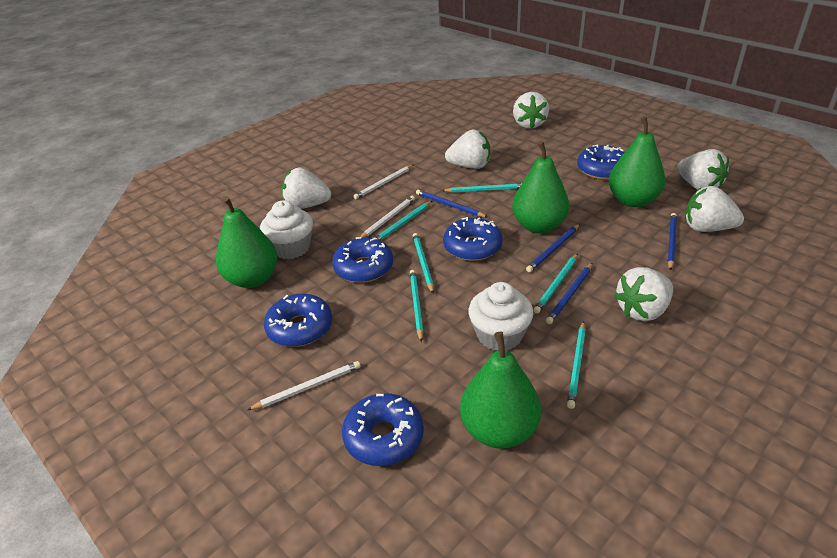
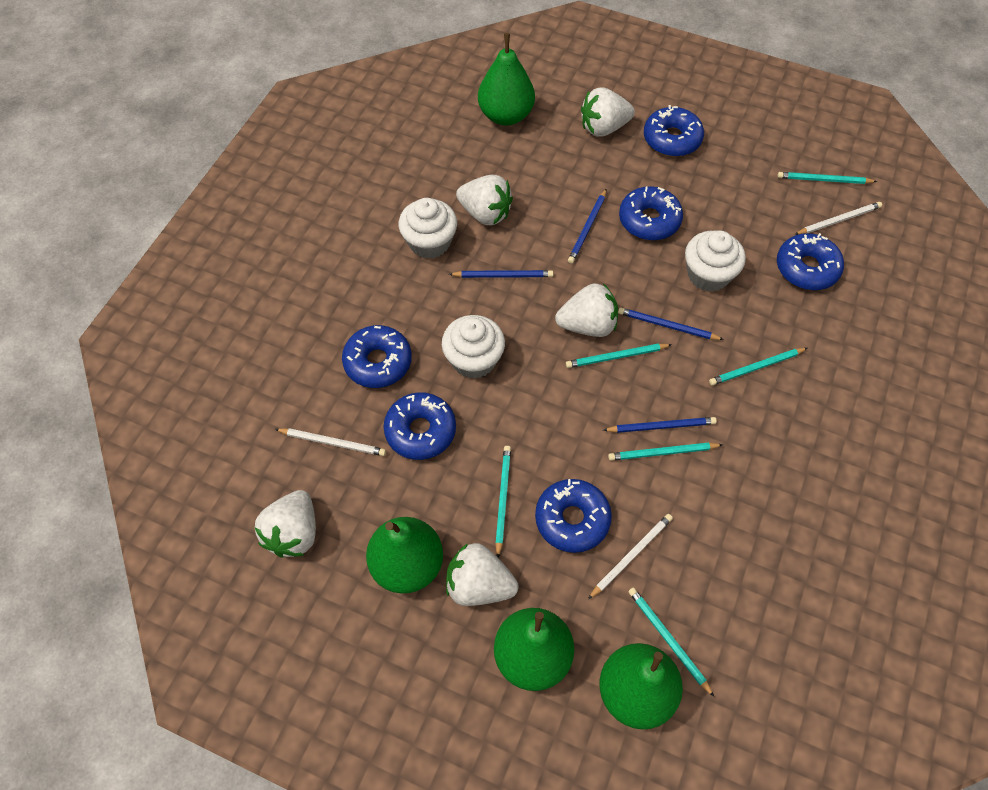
blue donut: [264,294,332,347] [332,237,393,283] [342,393,424,466] [443,217,503,261] [577,144,624,180] = 5 -> [342,325,412,388] [384,392,456,460] [535,479,612,553] [619,186,683,240] [644,105,704,157] [777,233,844,290] = 6
white cupcake: [260,200,313,259] [468,282,534,351] = 2 -> [399,198,457,259] [442,315,505,379] [685,231,746,292] = 3
white strawberry: [282,167,331,209] [445,130,490,169] [513,92,549,129] [614,267,673,321] [677,149,729,190] [685,186,744,232] = 6 -> [255,490,316,558] [446,543,518,606] [456,175,513,225] [555,283,618,337] [581,87,635,137] = 5

